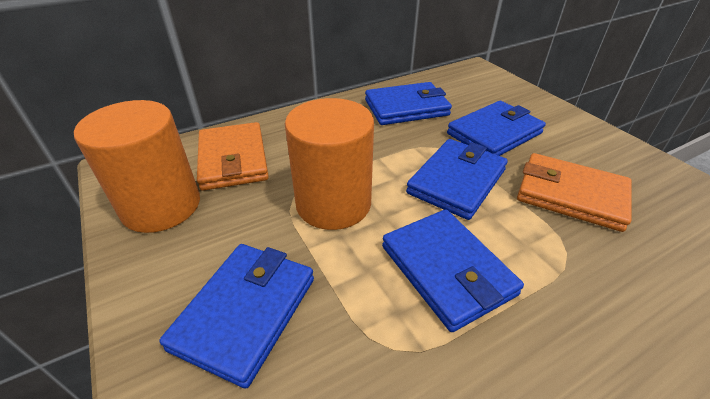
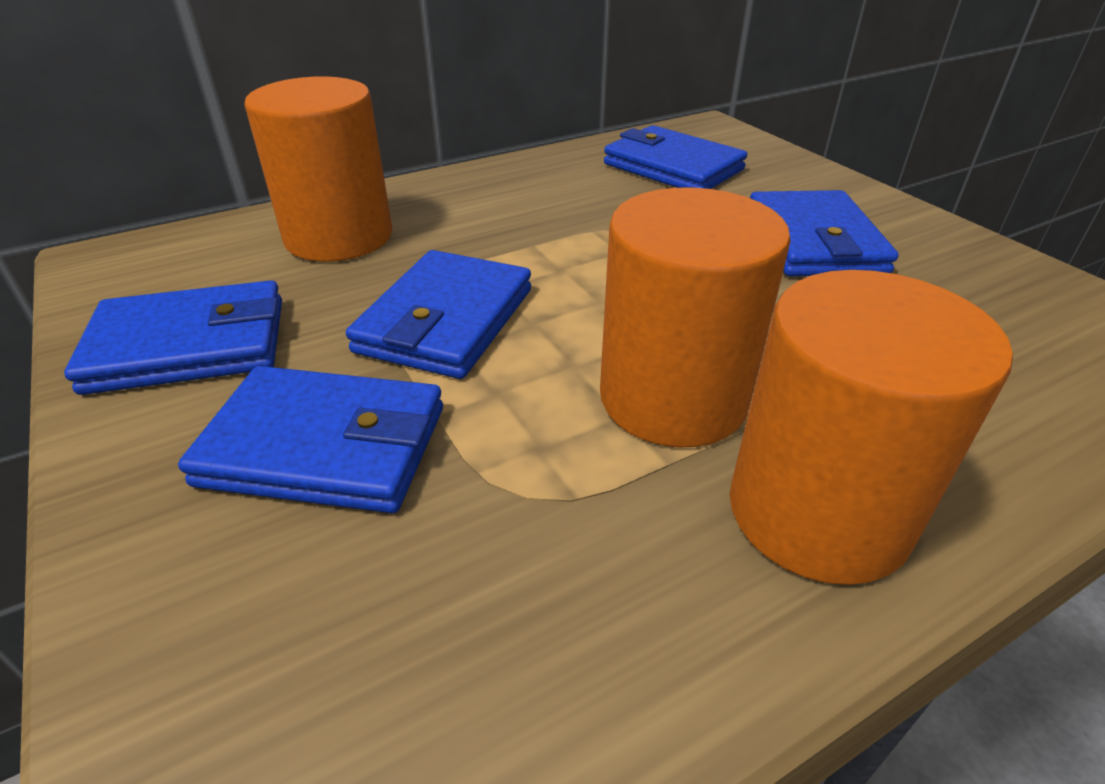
orange cylinder: [74,100,200,233] [285,98,374,230] = 2 -> [244,76,392,262] [600,187,791,448] [730,270,1013,585] = 3
orange wallet: [197,122,269,191] [517,153,632,232] = 2 -> none = 0

